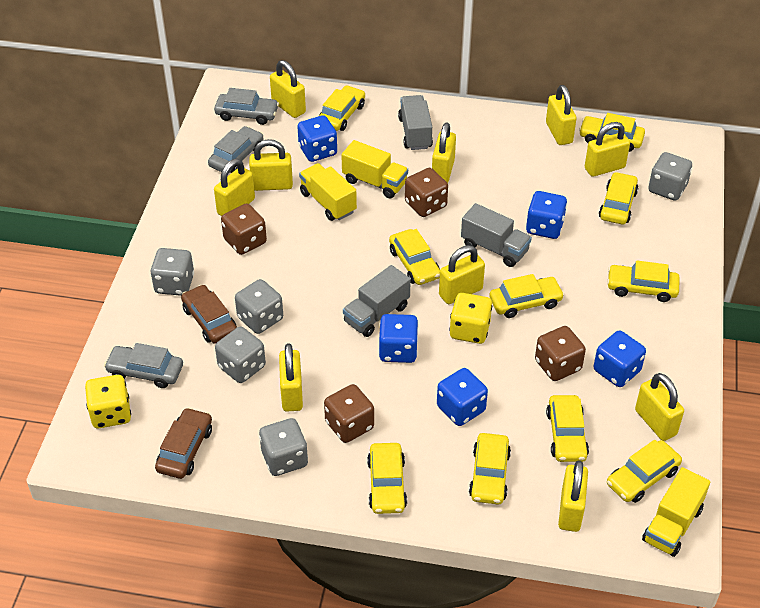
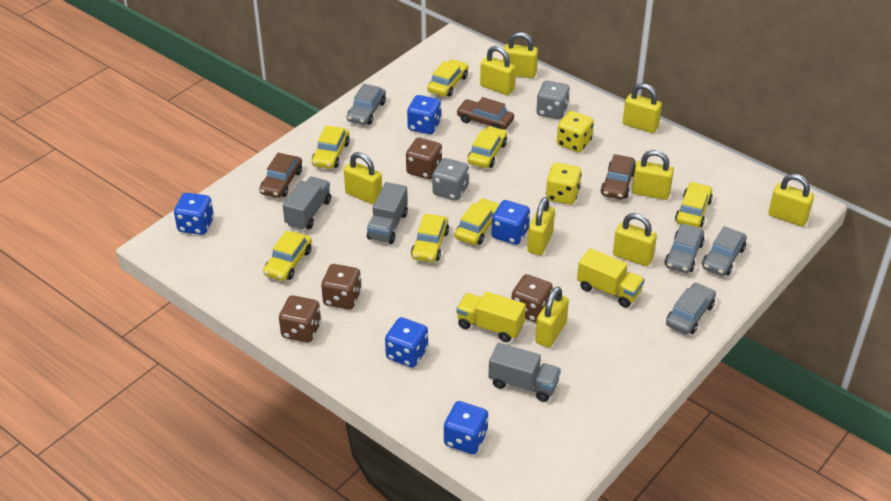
brown car: [155,408,212,479] [181,285,237,344] = 2 -> [259,153,302,198] [456,97,514,130] [601,154,636,199] = 3
grey car: [104,343,183,388] [208,126,263,173] [214,88,279,125] = 3 -> [347,84,386,125] [665,223,705,273] [666,283,716,335] [702,226,747,276] = 4
grey dice: [150,248,194,296] [215,327,266,383] [235,279,283,334] [259,418,308,476] [648,152,692,201] = 5 -> [432,158,469,201] [536,80,570,119] = 2
yellow car: [319,85,365,131] [367,443,407,514] [389,229,440,285] [469,433,511,504] [490,274,564,318] [546,395,589,462] [579,113,645,152] [599,172,638,225] [607,261,680,302] [607,440,682,503] = 10 -> [263,231,312,281] [312,125,350,169] [411,214,449,262] [427,59,468,97] [455,198,500,245] [468,126,507,168] [675,182,713,228] = 7
yellow padlock: [214,159,255,216] [249,139,293,191] [270,60,306,118] [279,343,303,412] [432,123,456,183] [439,245,485,304] [546,85,577,145] [558,460,588,532] [585,122,630,177] [635,373,684,441] = 10 -> [344,152,382,205] [480,46,516,95] [503,32,538,78] [527,197,555,255] [535,287,569,348] [613,213,657,266] [623,83,662,133] [632,150,674,200] [769,174,814,226] = 9
yellow truck: [299,163,357,221] [341,140,408,198] [642,467,710,557] = 3 -> [456,291,526,342] [577,248,645,308] = 2

